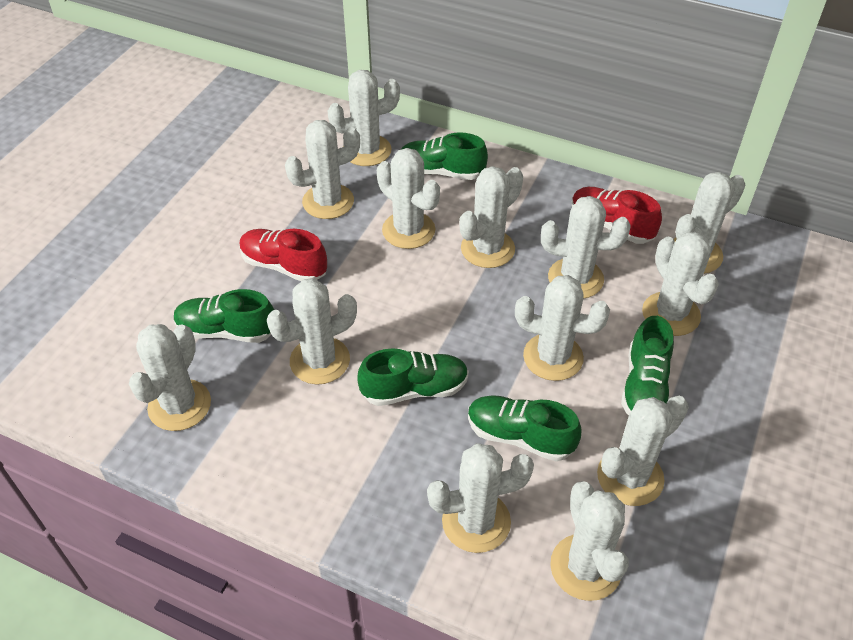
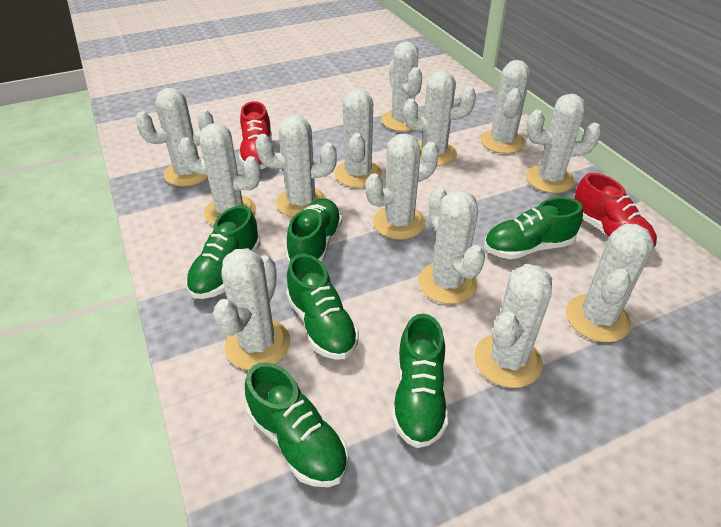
green shoe: [174,289,274,343] [357,348,469,406] [400,132,488,180] [468,395,582,461] [621,316,674,416] = 5 -> [186,205,261,299] [245,362,348,487] [286,199,342,263] [286,254,359,360] [392,314,448,448] [484,197,583,259] = 6

